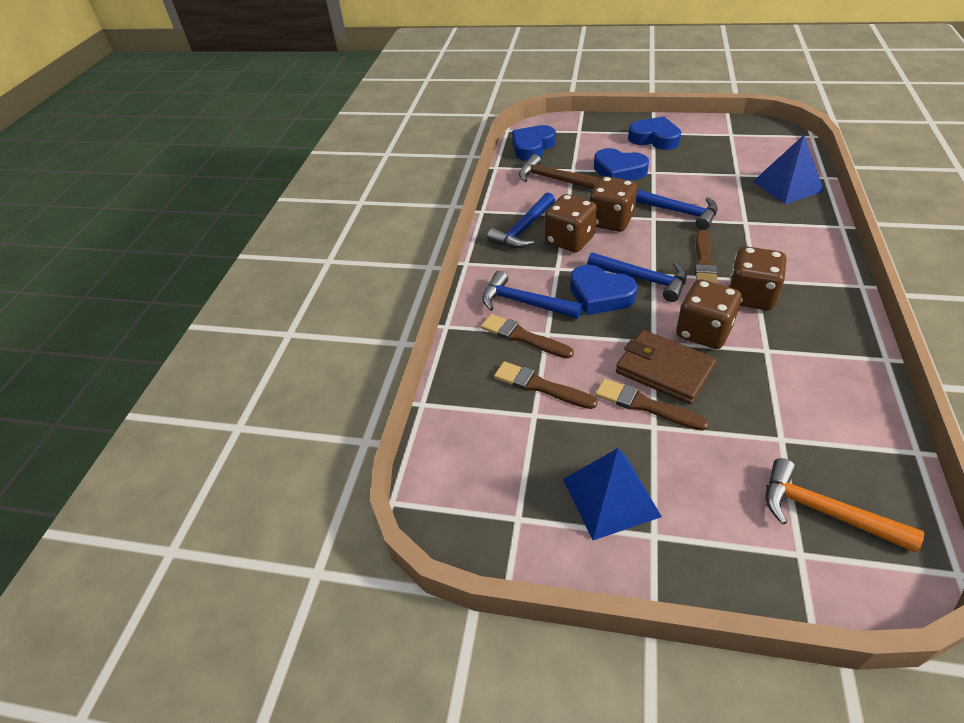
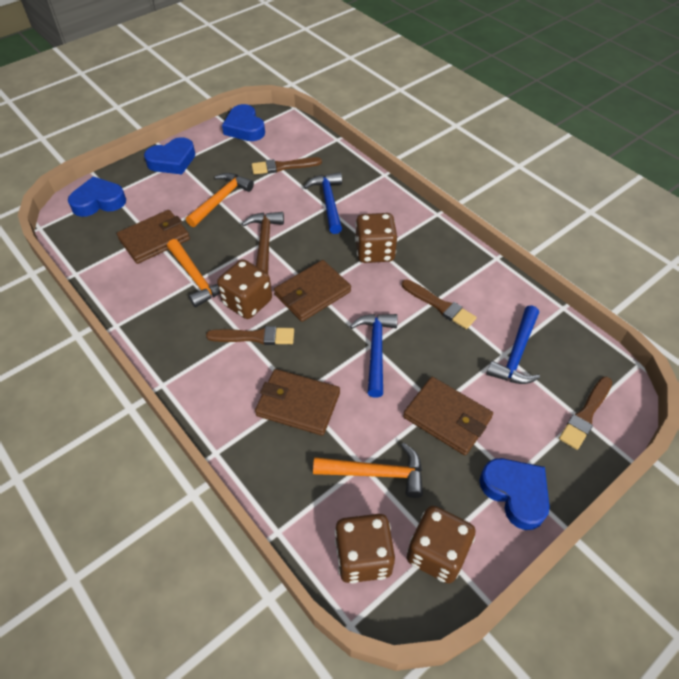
blue hammer: [482,271,583,319] [487,192,555,248] [587,252,687,302] [636,189,718,230] = 4 -> [304,172,342,234] [350,314,398,398] [486,305,540,384] = 3
blue pyramid: [563,448,662,540] [753,135,824,204] = 2 -> none = 0
brown wallet: [616,330,717,404] = 1 -> [117,210,190,264] [255,369,340,436] [274,260,351,322] [403,377,493,456] = 4
orange hammer: [766,458,924,552] = 1 -> [167,239,220,307] [186,173,254,227] [313,443,423,498] = 3

